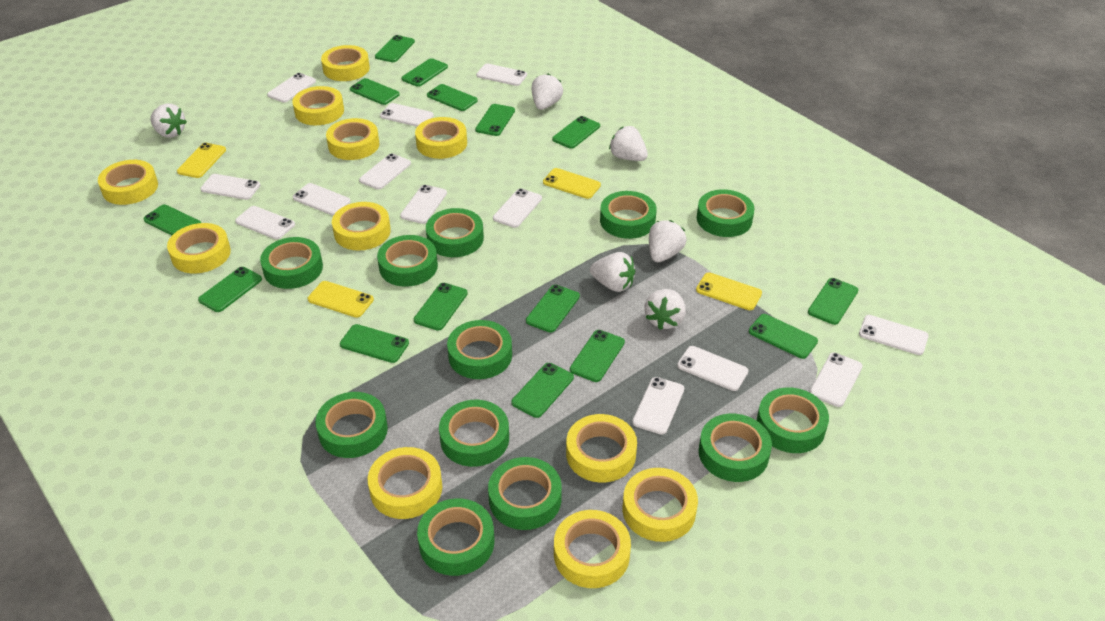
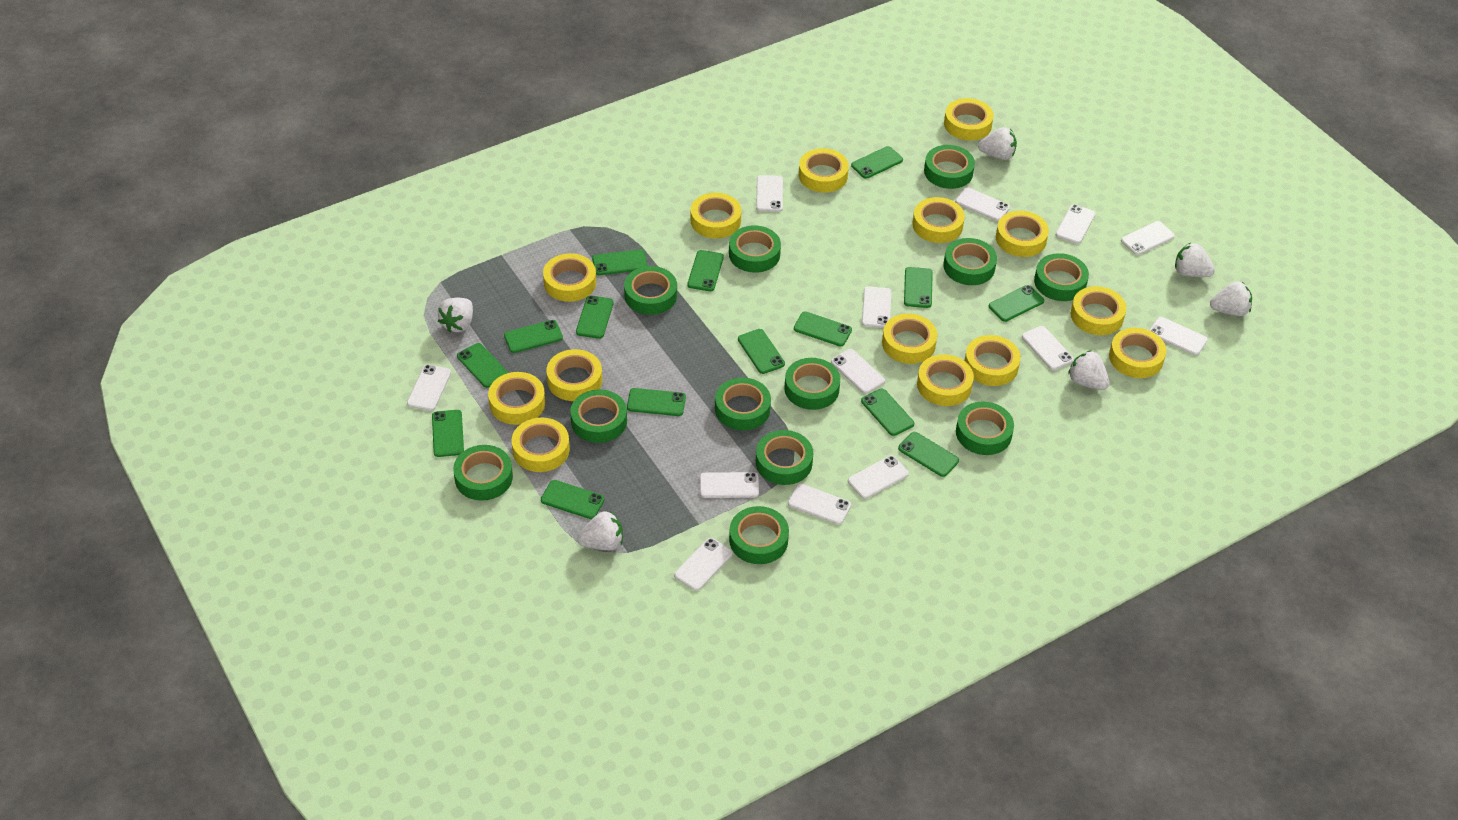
yellow phone: [177,143,226,178] [308,281,374,318] [543,168,601,199] [696,272,762,310] = 4 -> none = 0
yellow tape: [98,160,158,205] [167,223,231,274] [292,86,344,125] [321,45,370,81] [326,118,380,160] [332,202,391,250] [367,447,442,519] [415,117,467,159] [554,510,631,588] [566,414,637,483] [623,468,698,542] = 11 -> [488,372,545,425] [512,417,570,472] [543,253,596,302] [546,349,602,401] [690,193,742,239] [799,148,849,193] [882,314,937,364] [912,197,965,243] [917,354,974,406] [944,98,994,140] [965,335,1021,386] [996,211,1049,257] [1071,286,1127,335] [1109,328,1166,378] = 14

